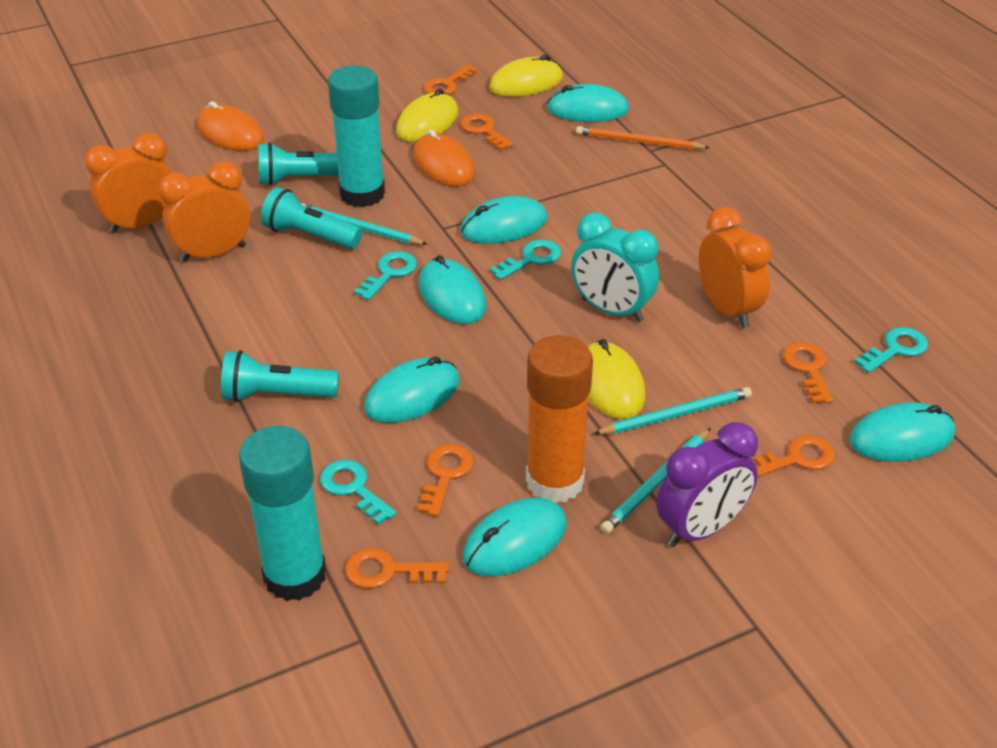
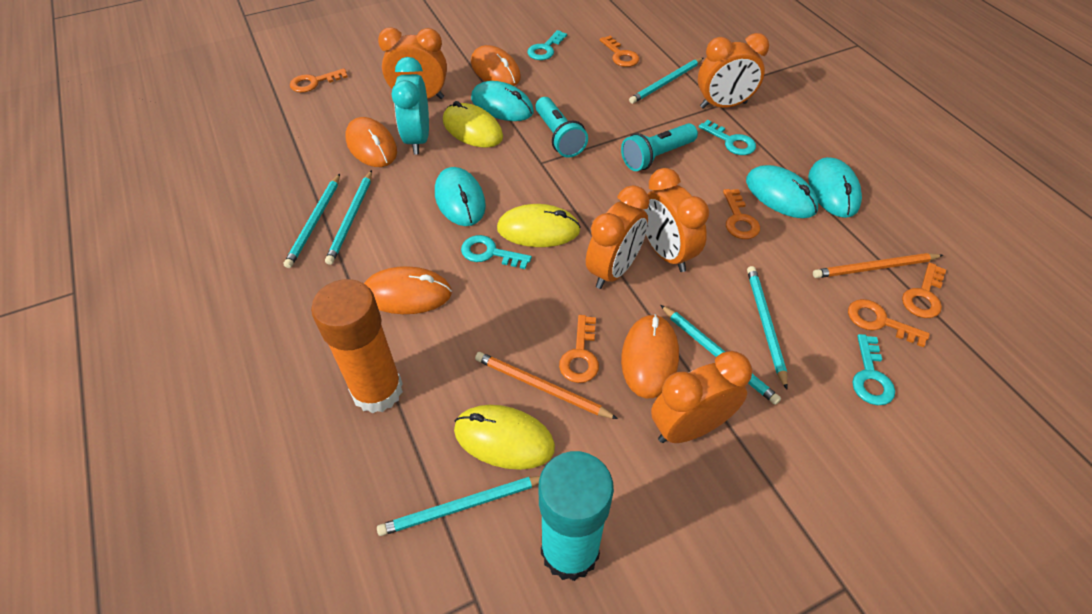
orange clock: [85,133,172,233] [159,161,250,262] [699,207,772,328] = 3 -> [378,27,447,99] [586,185,650,289] [643,168,709,272] [651,351,752,443] [698,33,769,109] = 5
orange mouse: [197,101,264,151] [413,129,475,186] = 2 -> [345,117,397,167] [364,266,452,314] [471,45,521,86] [621,314,679,398] = 4
orange pencil: [576,126,710,150] = 1 -> [475,352,618,419] [813,253,943,278] = 2
purple clock: [656,422,758,547] = 1 -> none = 0
turquoise flashlight: [221,350,339,402] [258,142,339,186] [261,187,362,249] = 3 -> [535,97,588,158] [621,123,698,171] = 2
turquoise glue stick: [239,426,326,601] [328,66,385,207] = 2 -> [539,451,614,581] = 1
turquoise mouse: [364,357,459,423] [419,255,487,324] [460,196,548,244] [463,498,567,576] [547,84,629,122] [849,402,955,462] = 6 -> [435,167,486,226] [471,81,534,121] [746,165,818,218] [808,157,862,218] = 4
turquoise pencil: [301,203,428,245] [593,387,752,435] [600,428,711,534] = 3 -> [284,174,340,268] [325,170,372,265] [377,476,540,536] [629,58,703,104] [660,305,781,405] [747,266,788,390] = 6

